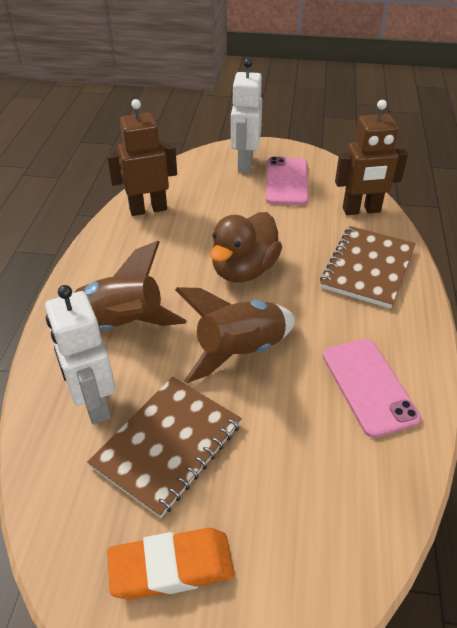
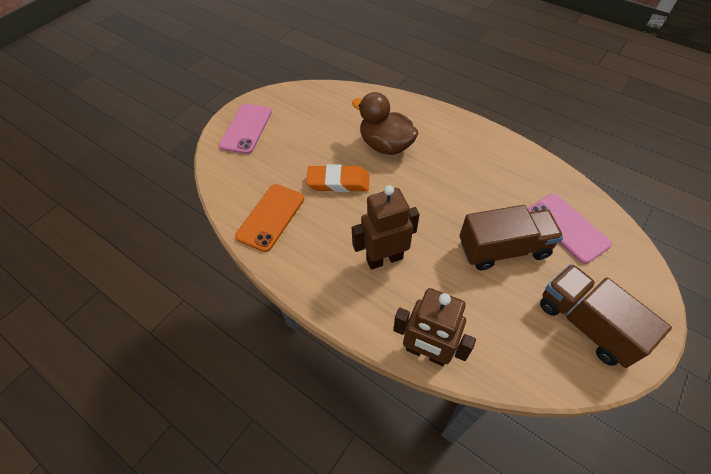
brown notebook: [87,377,242,518] [320,226,416,309] = 2 -> none = 0
brown rocket: [72,241,187,330] [175,287,295,383] = 2 -> none = 0
brown truck: none = 0 -> [460,205,564,270] [540,264,672,368] = 2
orange phone: none = 0 -> [235,184,304,252] = 1
white robot: [45,285,116,424] [231,58,262,173] = 2 -> none = 0

